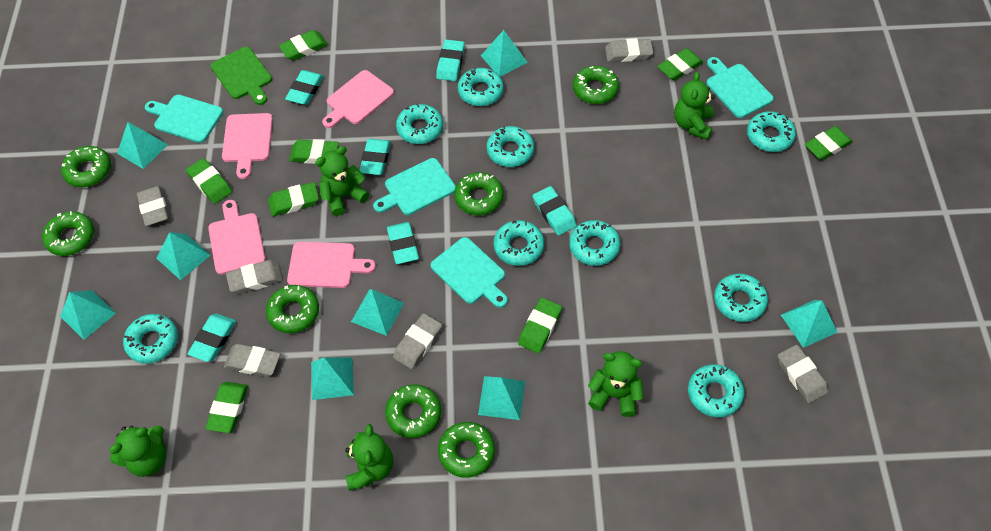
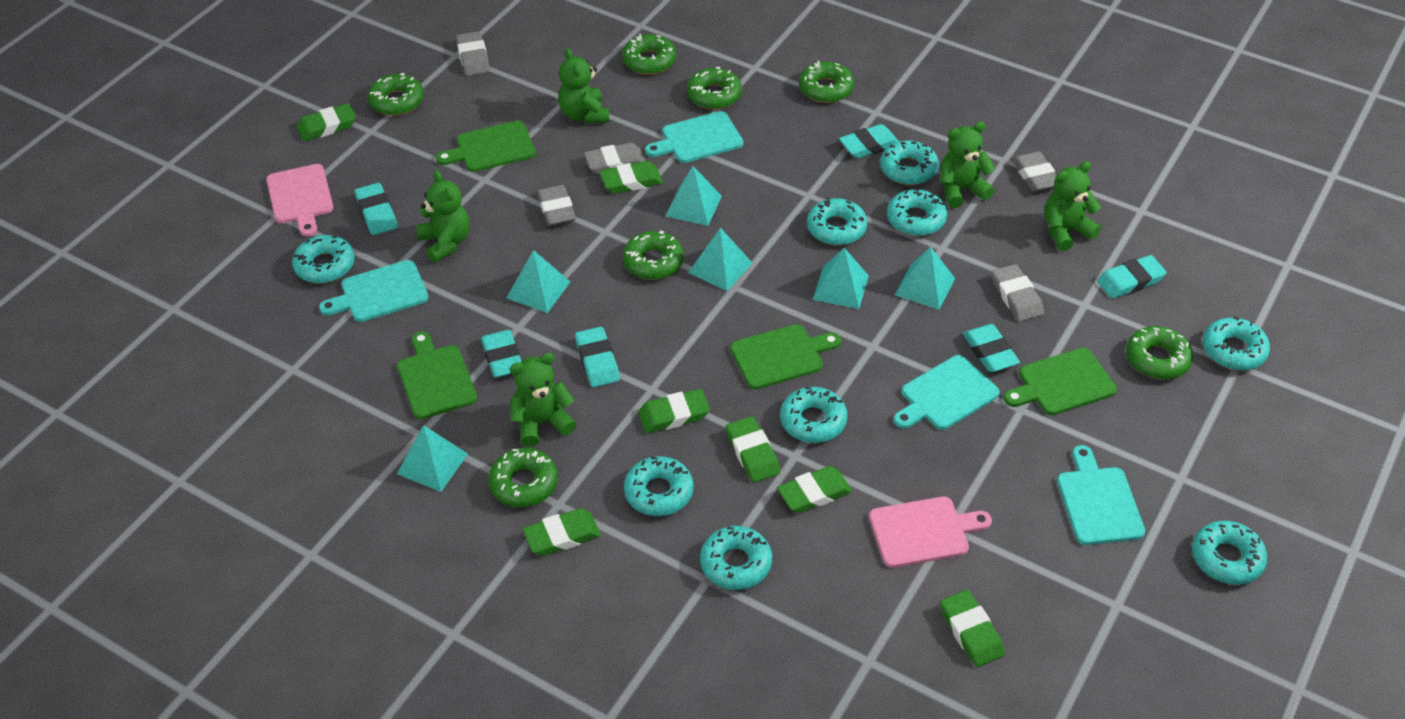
green cutting board: [211,47,272,105] = 1 -> [397,331,477,419] [436,121,536,172] [730,324,841,389] [1004,348,1117,415] = 4
green eraser: [186,158,232,204] [206,382,248,433] [268,182,319,216] [279,30,328,60] [289,139,339,164] [518,298,562,353] [658,48,704,81] [805,126,853,160] = 8 -> [297,103,356,142] [523,508,601,556] [600,161,663,193] [638,389,710,433] [726,416,780,483] [777,466,852,513] [940,590,1005,667] = 7
grey eraser: [137,186,169,226] [224,344,280,377] [226,260,283,294] [393,313,442,369] [605,38,653,62] [778,345,828,403] = 6 -> [456,31,490,76] [537,185,576,226] [584,143,645,175] [992,264,1044,322] [1012,151,1057,191] = 5
pink cutting board: [208,200,266,275] [222,113,273,179] [287,242,376,288] [322,70,394,128] = 4 -> [266,164,334,237] [869,497,992,568] = 2
turquoise pyramid: [60,290,116,340] [117,122,168,169] [157,232,211,280] [311,357,354,400] [351,289,404,336] [478,376,525,420] [481,30,528,77] [781,300,837,348] = 8 -> [397,425,468,492] [507,250,570,313] [665,166,722,226] [688,228,752,291] [813,248,869,309] [895,247,955,310] = 6

